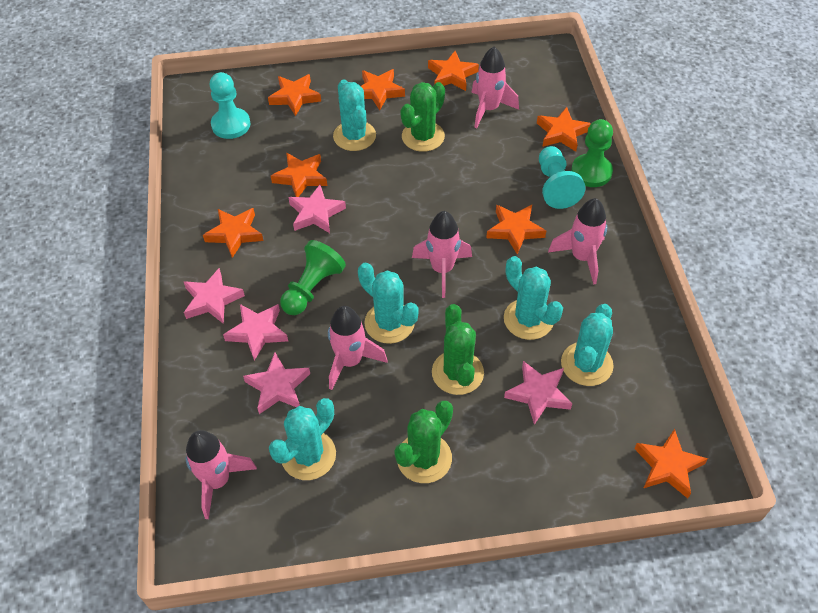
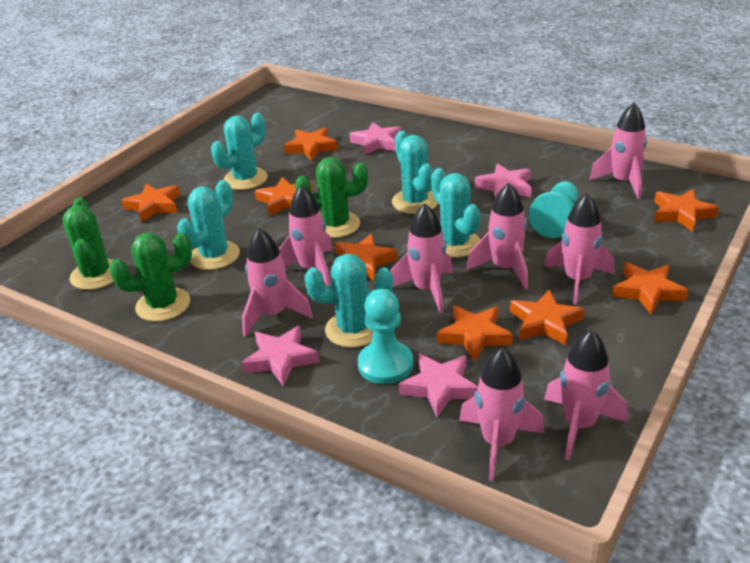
green pawn: [280,240,346,315] [571,119,613,187] = 2 -> none = 0
pink rocket: [185,430,257,519] [328,306,387,390] [412,211,472,298] [471,47,519,129] [548,198,607,285] = 5 -> [242,228,313,337] [279,185,333,286] [390,204,453,314] [459,347,544,481] [467,183,528,290] [544,193,614,305] [544,330,628,460] [589,103,647,200] = 8
pink star: [184,268,245,324] [223,304,288,360] [243,353,310,414] [288,185,346,233] [504,361,573,425] = 5 -> [242,326,319,386] [349,122,401,155] [399,353,478,417] [475,163,532,199] = 4

